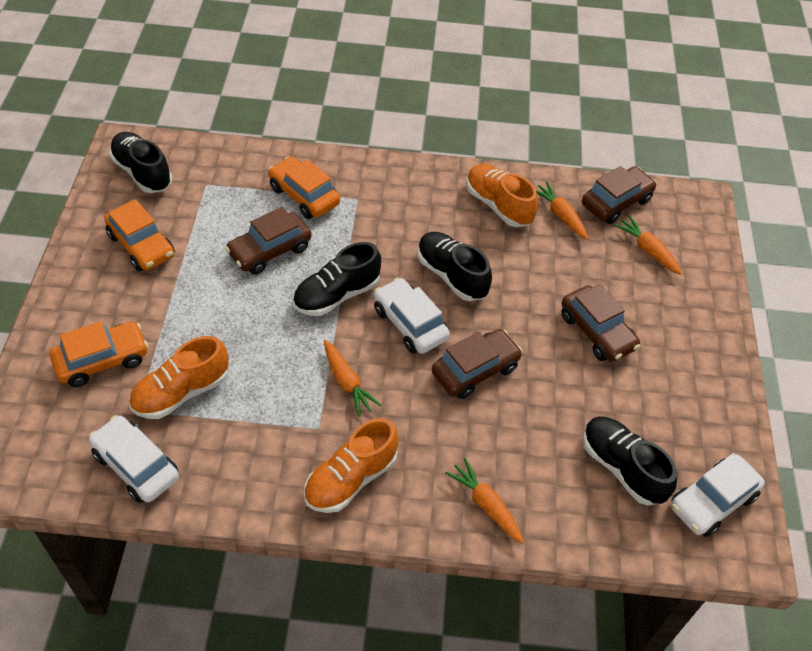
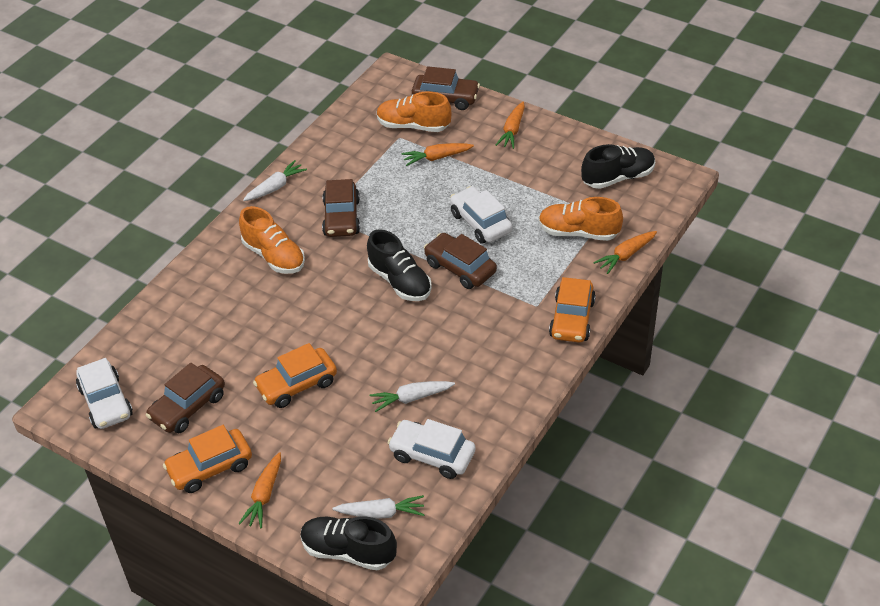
black shoe: [109,132,172,193] [293,242,381,316] [417,232,492,301] [583,416,677,506] = 4 -> [301,516,397,570] [367,229,432,301] [581,144,655,189] = 3
white carrot: none = 0 -> [243,160,307,201] [332,495,425,519] [370,381,455,412] = 3

